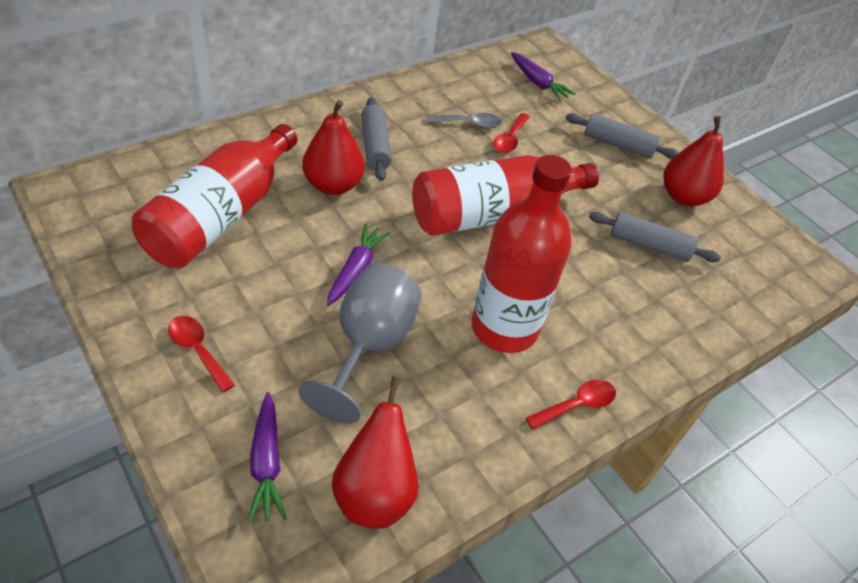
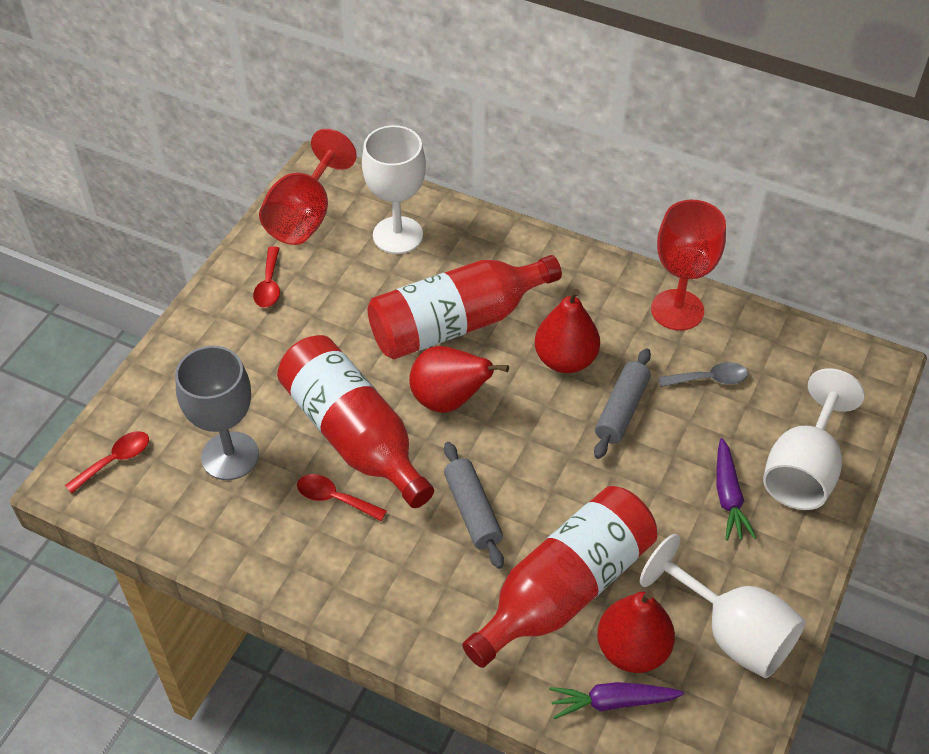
grey rolling pin: [361,97,392,181] [566,113,679,159] [589,212,721,262] = 3 -> [444,442,504,569] [594,348,651,459] = 2
purple carrot: [248,392,287,523] [327,224,390,306] [511,52,575,101] = 3 -> [549,682,684,719] [717,438,756,541] = 2
red goblet: none = 0 -> [259,129,357,245] [651,200,726,331] = 2
white goblet: none = 0 -> [362,125,426,254] [640,534,806,678] [763,368,865,510] = 3

